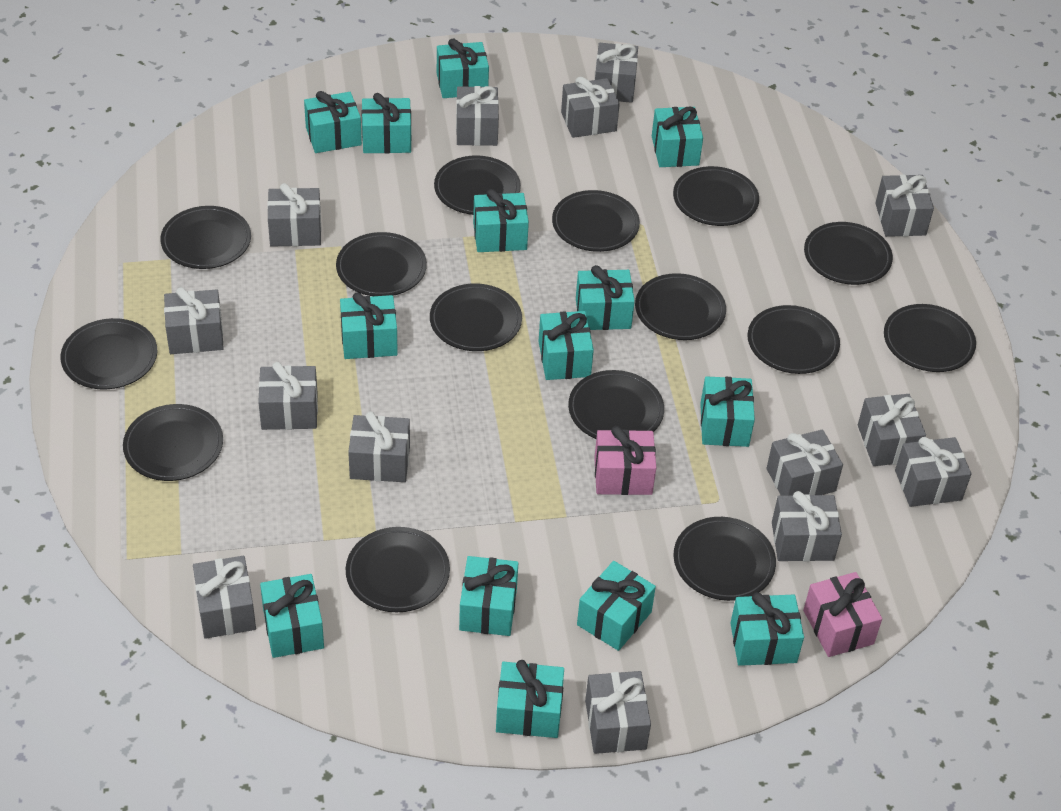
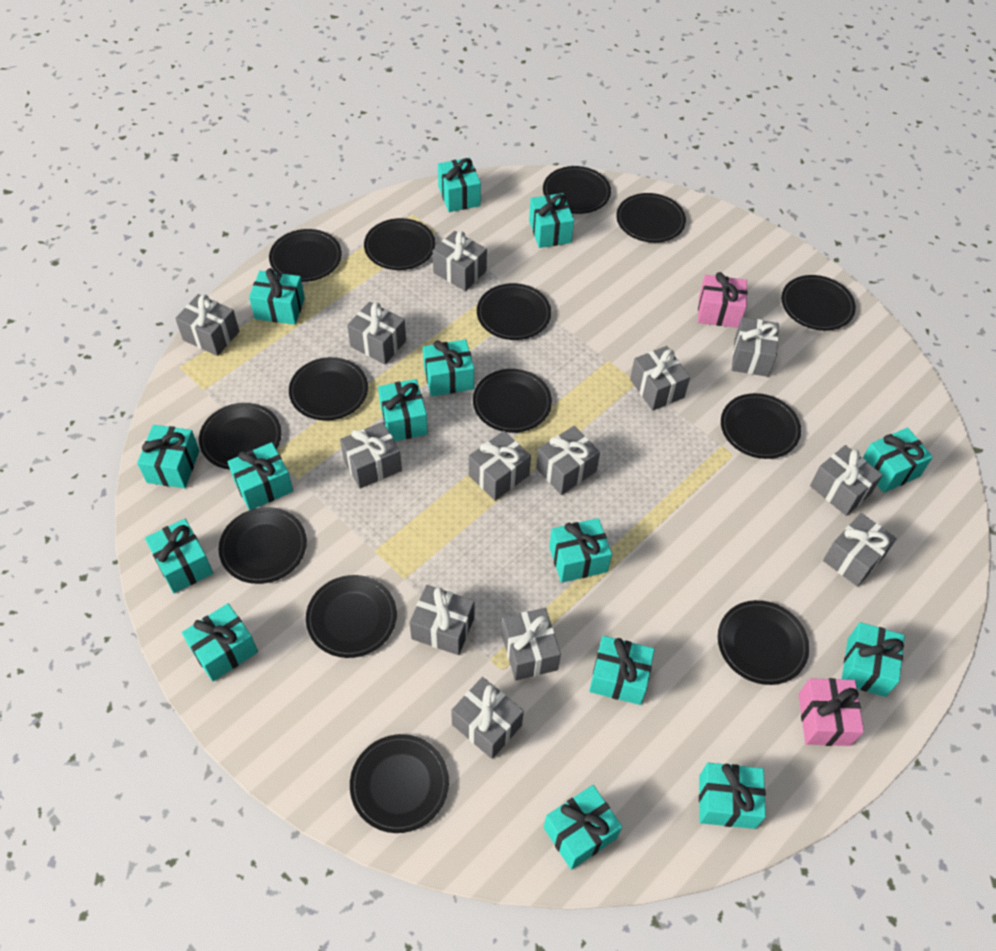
black plate: [60,318,157,389] [123,404,223,481] [160,206,251,269] [336,232,427,296] [346,527,450,612] [430,283,522,351] [434,155,521,215] [552,190,640,252] [568,370,664,439] [635,273,726,340] [673,166,759,226] [673,517,776,601] [748,305,840,374] [804,222,893,285] [884,304,976,372] = 15 -> [199,403,282,470] [218,507,307,584] [269,229,342,282] [289,357,368,421] [306,575,397,658] [350,734,449,833] [364,218,436,270] [473,369,552,433] [477,283,551,340] [543,166,611,214] [616,193,686,243] [718,600,809,685] [721,393,801,459] [781,275,856,331] = 14
grey gift: [164,287,224,354] [193,556,256,639] [258,362,318,430] [267,183,322,247] [348,411,410,482] [456,86,499,146] [561,77,620,138] [585,671,651,754] [595,43,638,103] [767,430,843,495] [772,491,842,561] [858,394,926,466] [875,174,934,237] [895,437,972,507] = 14 -> [175,294,239,356] [340,422,402,489] [347,302,406,364] [409,585,474,655] [433,231,487,291] [451,677,524,759] [469,431,531,501] [502,608,561,681] [536,426,600,495] [630,346,690,411] [732,317,779,377] [810,445,882,516] [823,513,897,587] = 13
turquoise gift: [260,574,324,658] [304,91,362,153] [340,292,398,359] [362,93,411,153] [437,39,489,98] [459,556,518,636] [473,189,529,252] [496,660,564,738] [539,311,594,380] [576,265,635,330] [577,561,656,651] [652,107,703,167] [700,376,755,447] [730,592,804,666] = 14 -> [137,425,200,488] [145,519,213,593] [182,603,258,682] [227,442,293,510] [249,268,305,325] [378,379,428,441] [423,339,474,397] [438,158,481,212] [529,193,574,248] [544,785,622,870] [549,518,612,583] [589,636,655,705] [699,763,766,829] [842,622,905,697] [863,427,933,493] = 15

